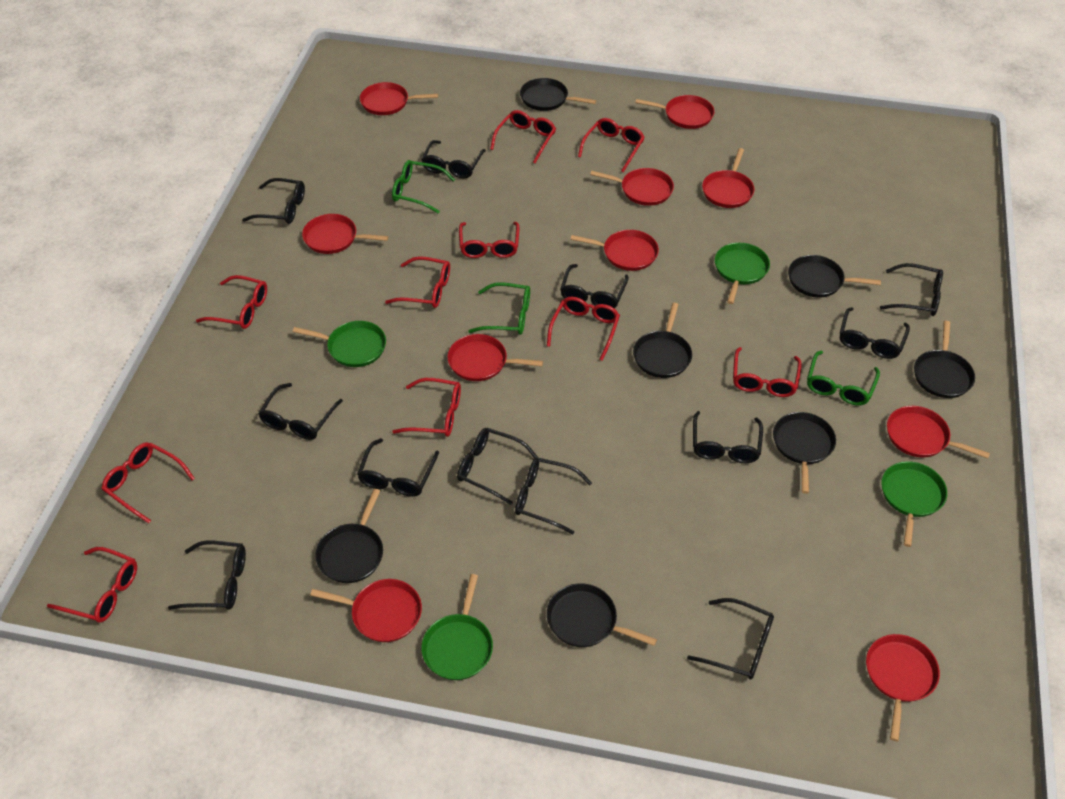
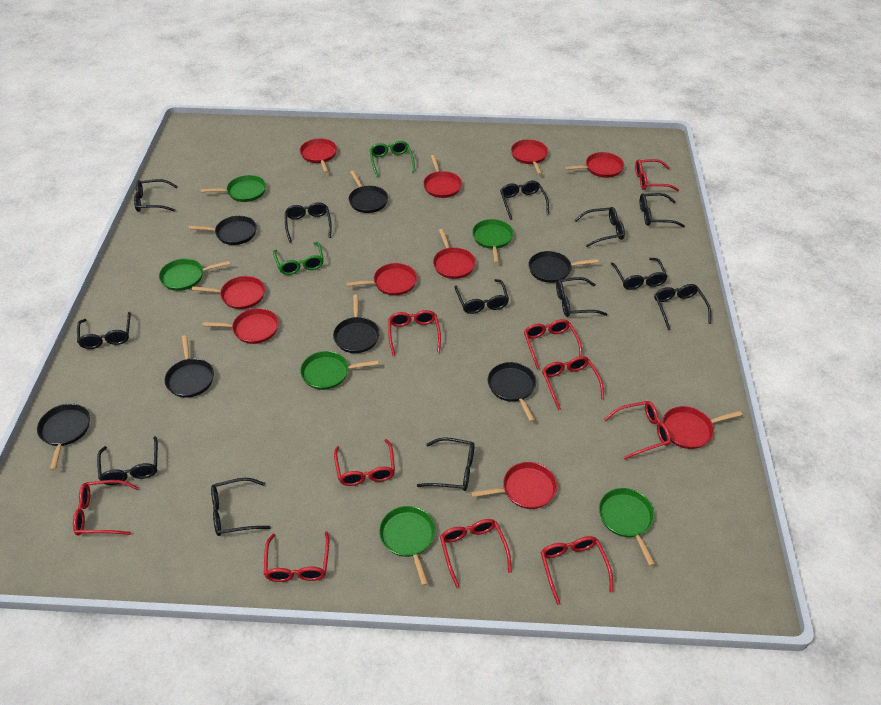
black glasses: [168,541,246,610] [242,178,305,224] [259,383,343,440] [357,438,439,497] [421,140,486,179] [457,428,538,505] [515,458,592,534] [560,264,629,309] [687,598,774,679] [693,411,763,463] [840,307,910,359] [880,263,943,316] = 12 -> [77,312,131,349] [97,436,158,485] [134,179,178,212] [211,478,271,536] [285,202,332,243] [417,437,475,491] [454,279,509,314] [500,181,549,220] [556,277,607,317] [574,207,625,247] [611,258,668,290] [640,193,685,228] [654,284,711,330] = 13
green glasses: [392,160,455,214] [468,282,530,335] [807,351,880,405] = 3 -> [273,242,324,275] [370,141,414,177] = 2
green pan: [293,321,386,367] [421,574,493,680] [715,243,770,304] [881,461,947,547] = 4 -> [159,259,230,291] [201,175,266,202] [300,351,379,390] [379,506,435,586] [472,219,514,263] [599,488,655,566] = 6

